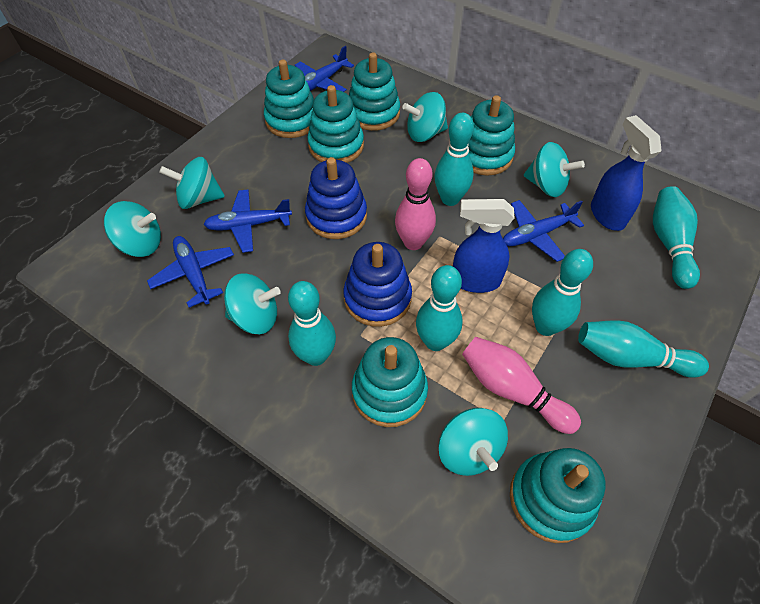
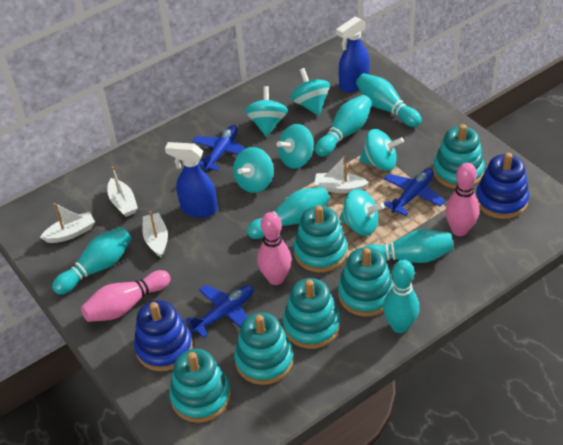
blue plane: [147,236,234,308] [203,189,292,253] [295,46,354,92] [503,200,584,262] = 4 -> [185,285,254,338] [192,125,246,171] [383,168,445,216] = 3
pink bowling pin: [395,158,436,250] [462,337,581,434] = 2 -> [81,270,171,322] [257,212,292,285] [445,163,479,236] = 3
white boat: none = 0 -> [40,203,95,243] [108,167,138,217] [143,211,168,257] [314,155,369,194] = 4

